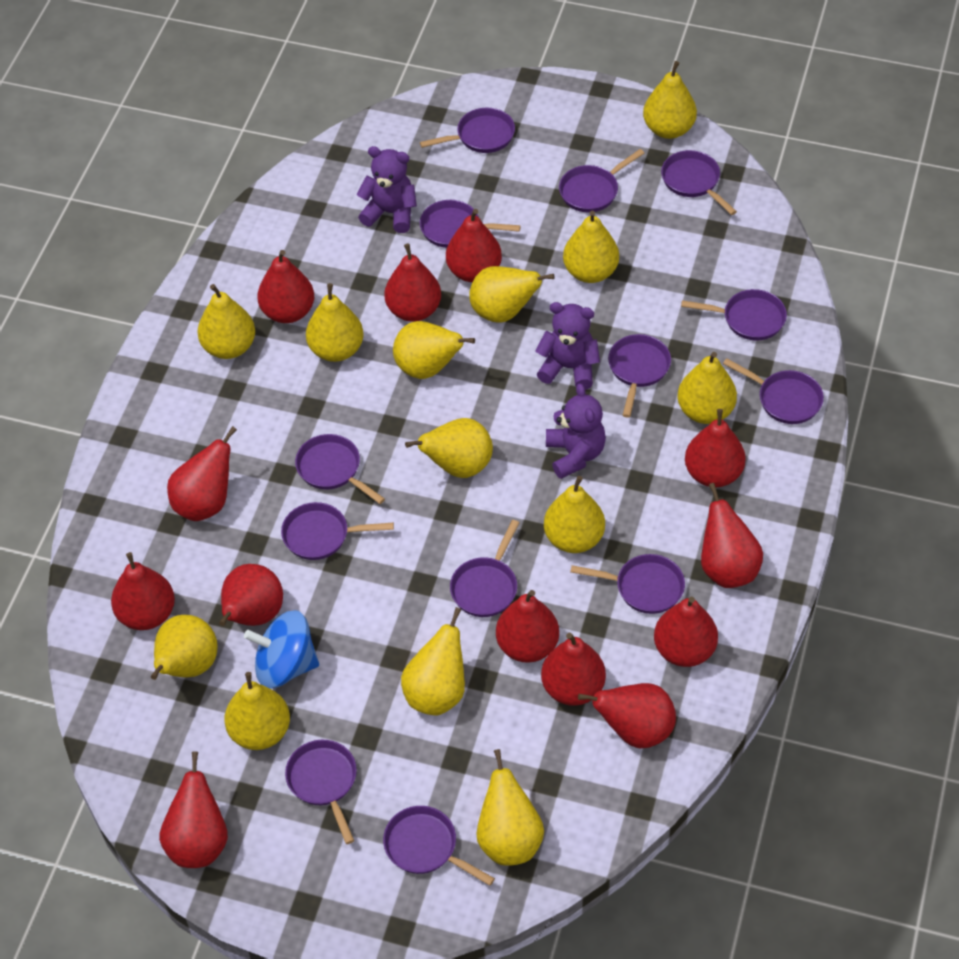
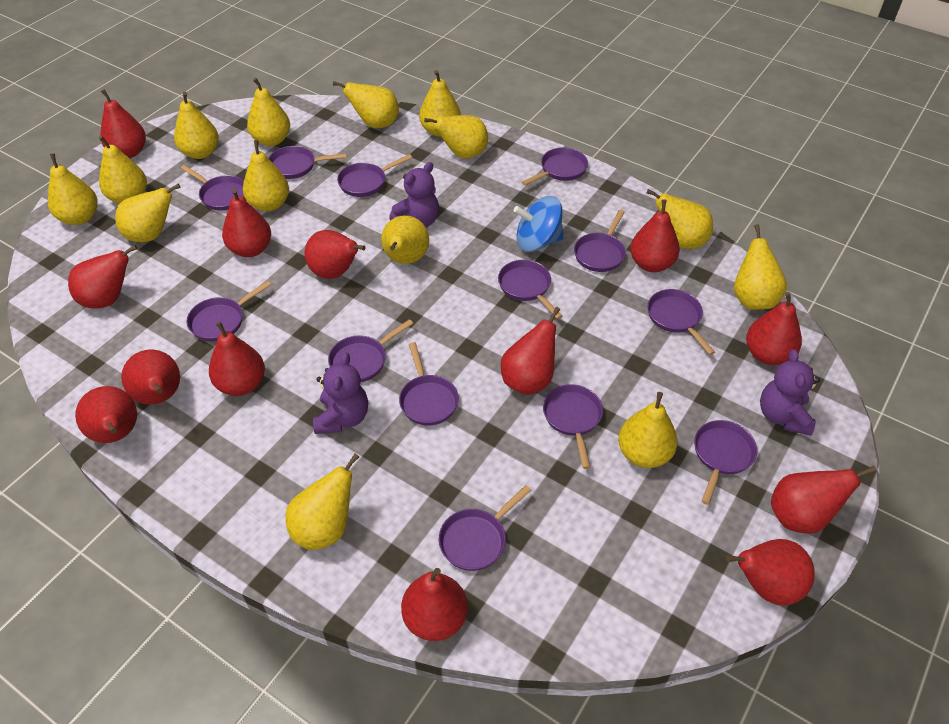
yellow pear: [151,615,218,680] [197,284,255,359] [224,672,290,750] [306,283,363,362] [393,321,475,379] [401,607,465,715] [405,418,493,478] [469,266,555,323] [477,749,544,866] [544,476,605,553] [563,210,619,283] [643,61,697,139] [677,352,737,424] = 13 -> [48,153,98,225] [99,136,147,204] [115,184,181,242] [174,92,219,159] [243,140,289,211] [247,78,290,146] [286,453,359,550] [333,81,399,128] [381,215,429,264] [419,70,461,137] [424,115,488,158] [618,392,678,468] [647,189,713,249] [734,224,787,310] = 14

